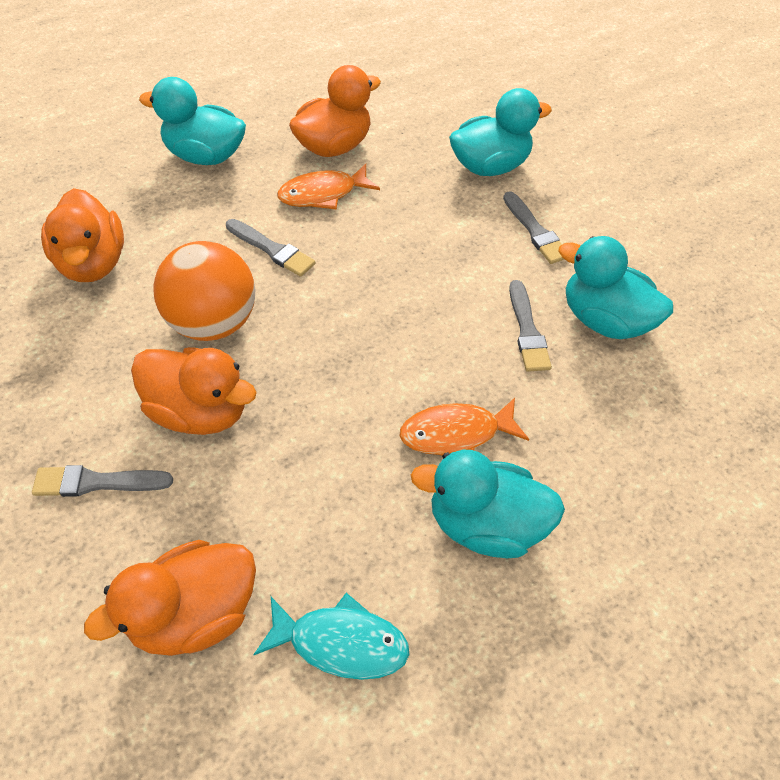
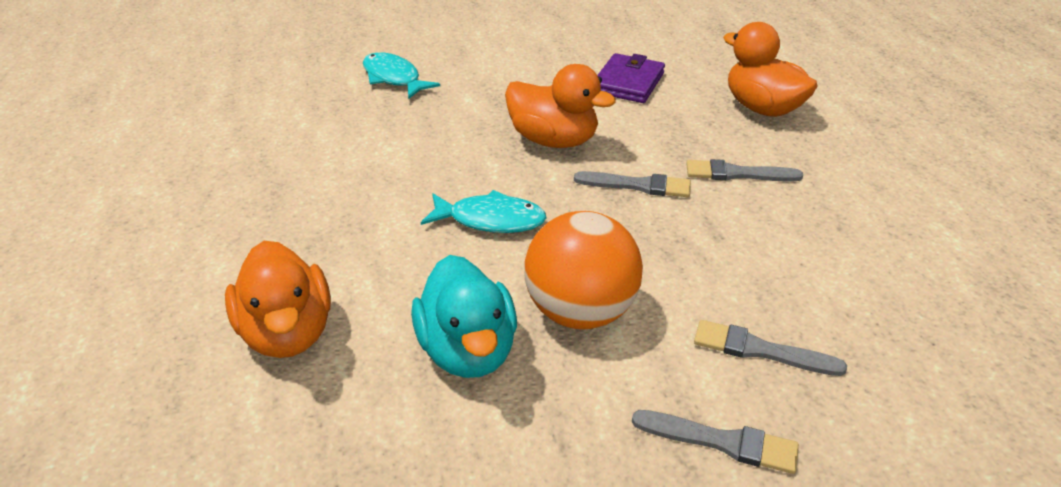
orange duck: [41,188,124,282] [84,540,256,656] [131,347,257,435] [289,65,381,157] = 4 -> [225,241,331,358] [505,64,616,148] [723,22,818,117] = 3
orange fish: [277,164,380,209] [400,398,529,456] = 2 -> none = 0
purple wallet: none = 0 -> [597,53,665,103] = 1
turquoise duck: [139,77,246,165] [411,450,565,558] [449,88,552,176] [558,236,673,339] = 4 -> [411,255,517,378] = 1
turquoise fish: [253,593,409,680] = 1 -> [363,53,440,99] [421,190,547,233] = 2

